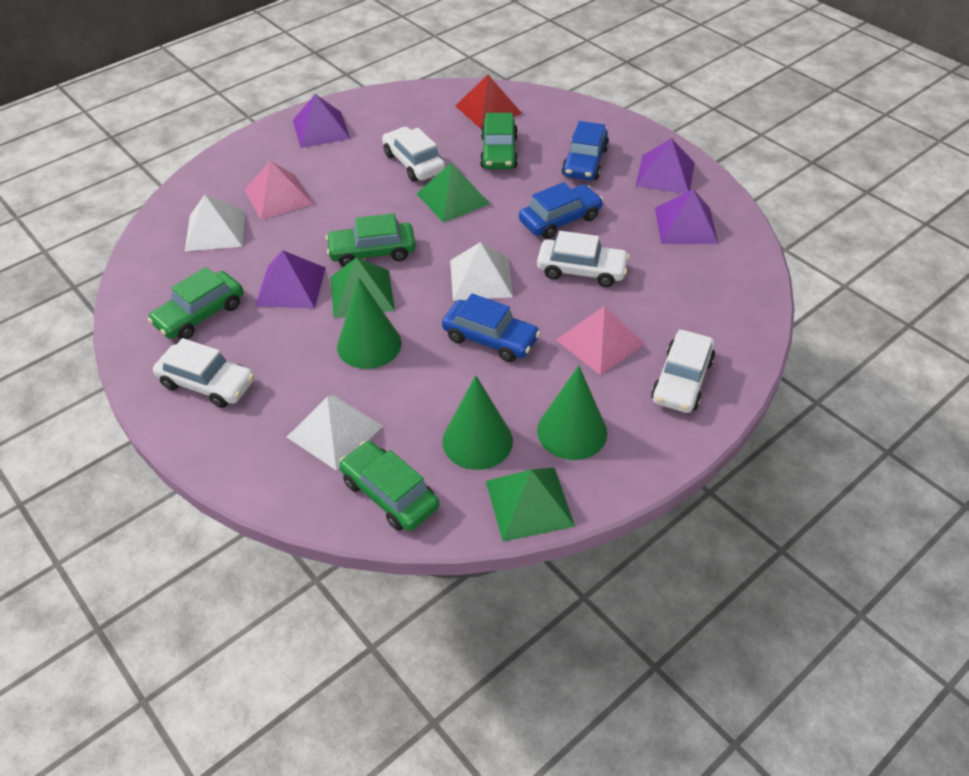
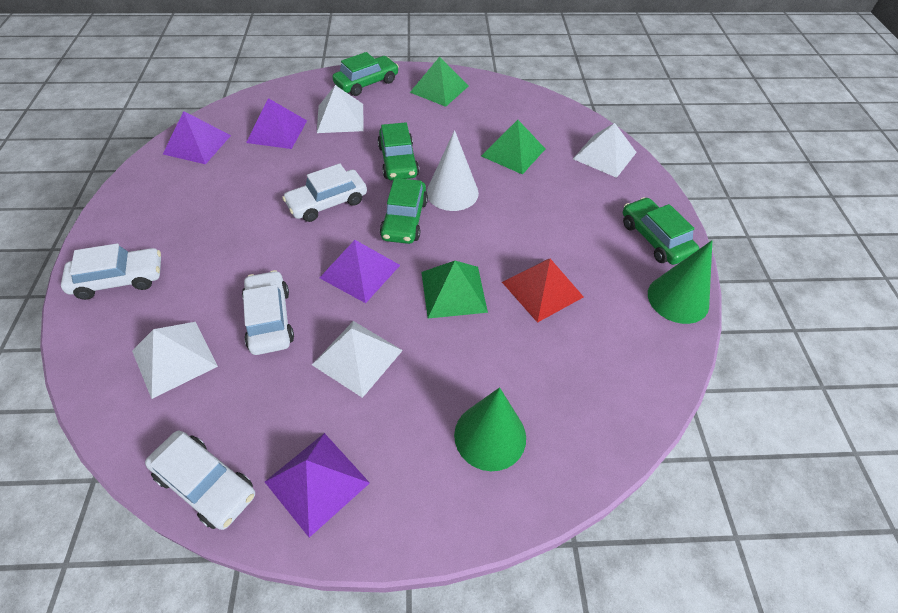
blue car: [442,293,541,362] [519,182,603,239] [562,121,609,180] = 3 -> none = 0
green cone: [337,278,402,369] [442,375,513,470] [537,366,607,460] = 3 -> [454,387,526,471] [648,241,712,324] = 2
pink pyramid: [244,161,313,220] [556,306,645,375] = 2 -> none = 0
white cone: none = 0 -> [427,130,479,211] = 1
white pyramid: [185,195,245,251] [287,395,383,471] [450,242,513,301] = 3 -> [132,322,218,399] [312,321,403,398] [317,85,364,133] [573,123,637,178] = 4

